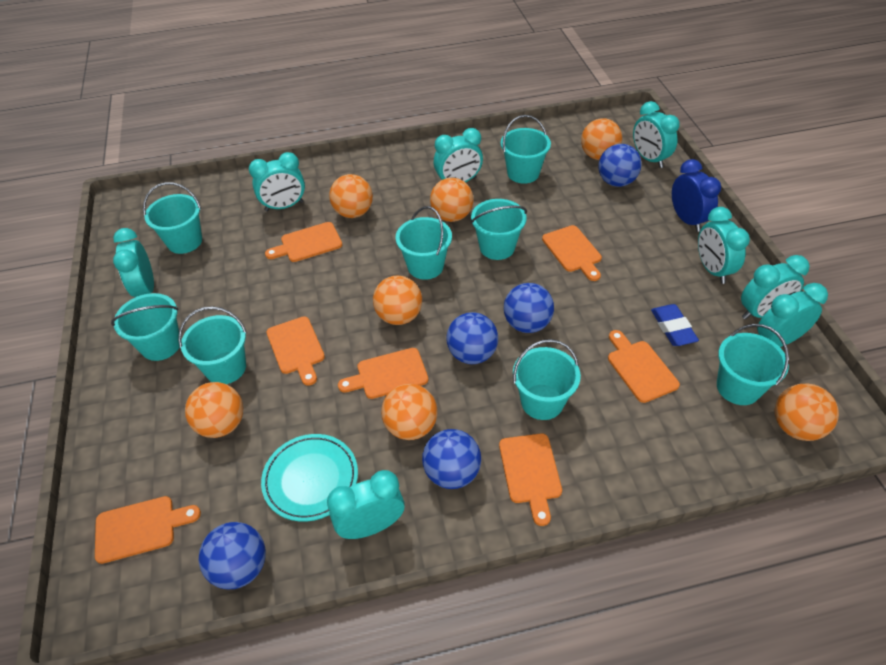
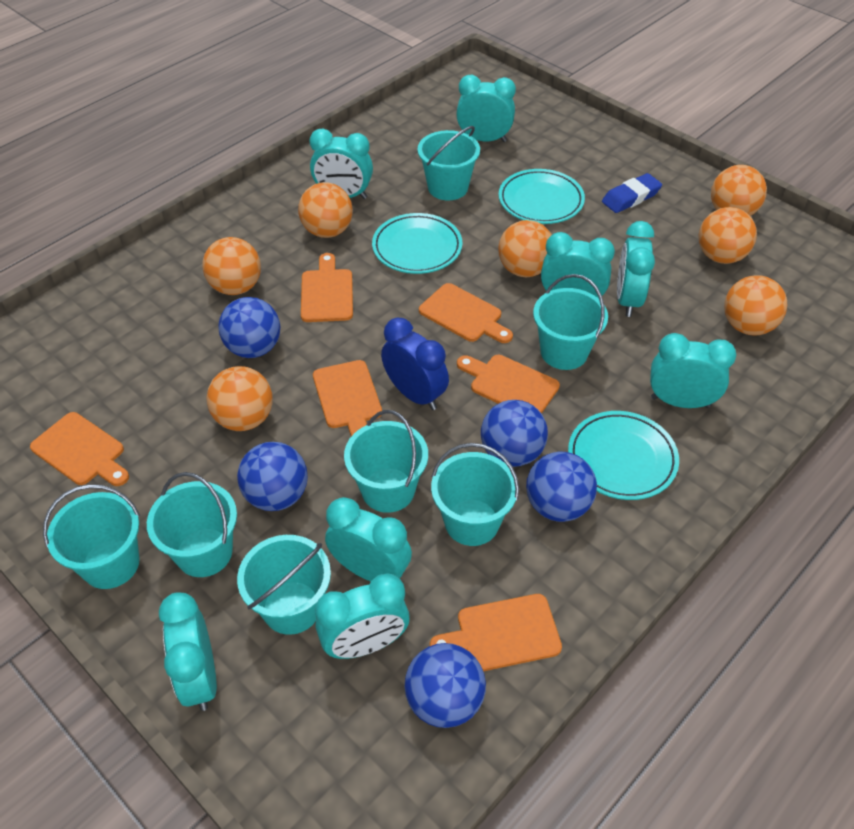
orange cutting board: [95,496,201,564] [265,222,342,262] [267,316,325,386] [338,348,428,399] [499,433,562,526] [542,225,602,281] [608,330,680,403] = 7 -> [30,412,129,486] [301,253,353,322] [313,360,382,436] [419,283,513,343] [430,594,562,671] [457,355,560,414] = 6
turquoise bucket: [111,293,180,361] [143,182,202,254] [178,306,247,384] [395,206,452,280] [471,199,527,260] [501,115,551,184] [513,339,581,420] [717,324,789,405] = 8 -> [43,484,140,589] [147,472,237,577] [237,535,331,635] [344,410,428,513] [417,126,480,200] [431,443,519,546] [533,274,608,370] = 7
turquoise plate: [261,434,358,522] = 1 -> [372,213,462,274] [498,169,585,224] [568,411,679,500] = 3

